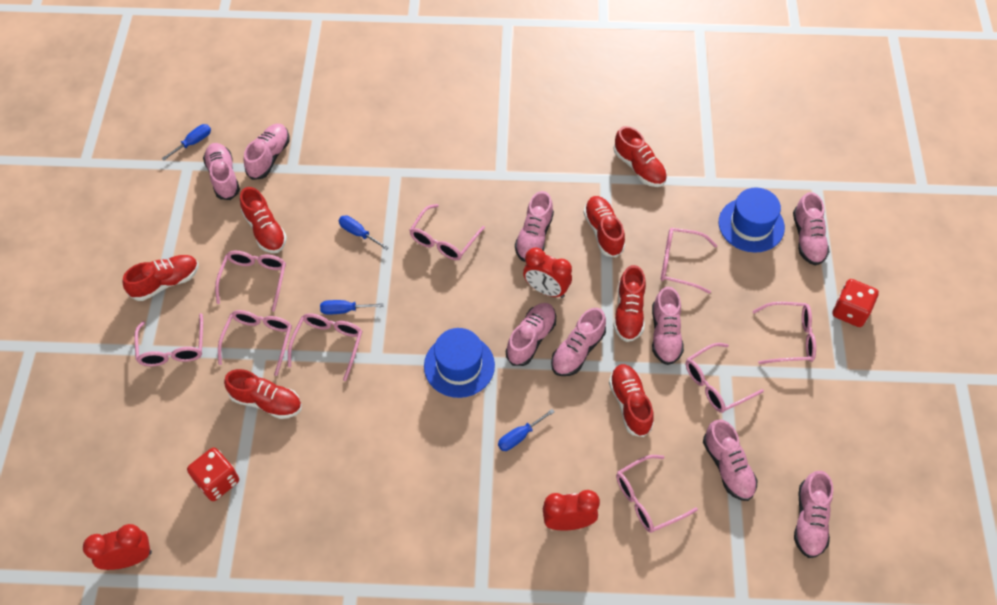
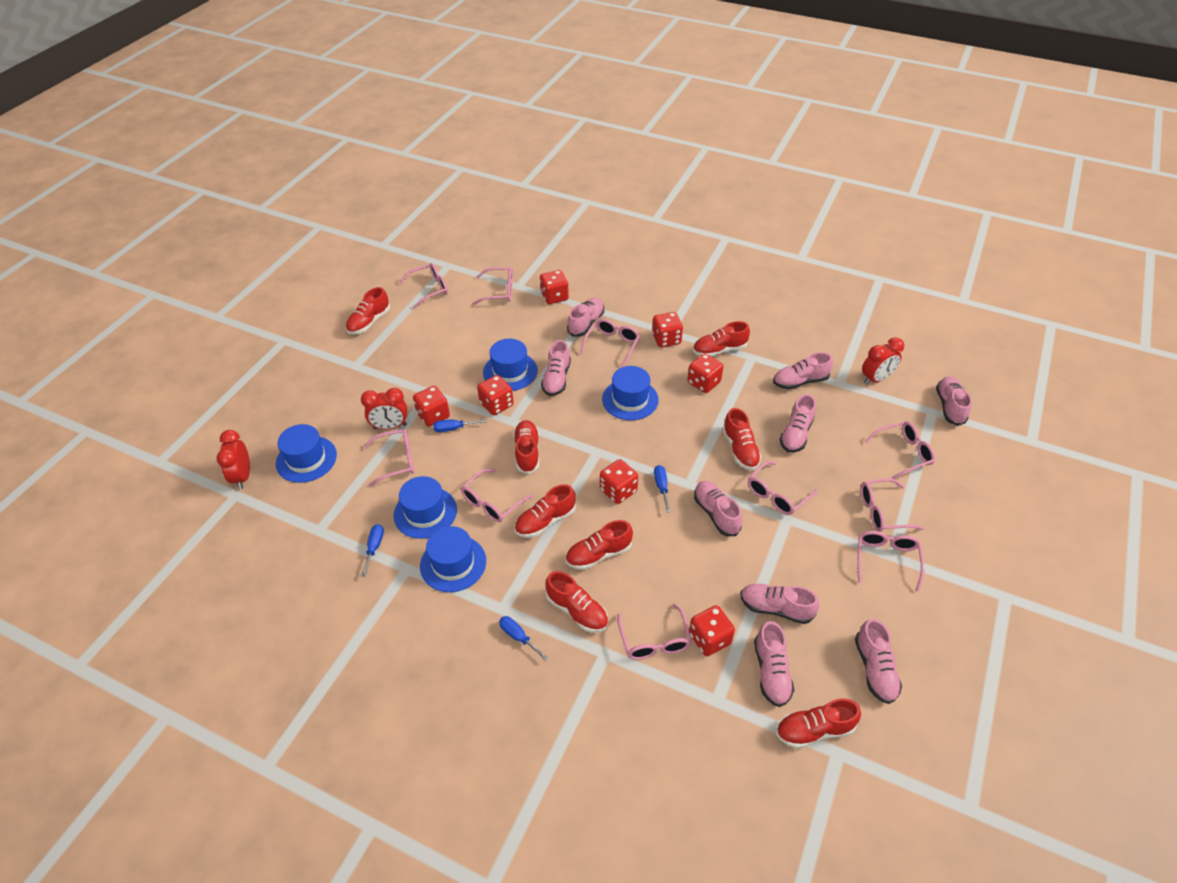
blue hat: [424,328,495,398] [719,187,785,253] = 2 -> [276,424,337,483] [394,476,457,539] [420,526,486,592] [483,339,538,391] [602,366,659,420] = 5
pink glasses: [134,313,203,366] [215,251,286,311] [218,310,292,376] [288,313,362,381] [409,204,485,260] [616,455,698,533] [661,228,718,294] [686,343,764,413] [753,302,816,364] = 9 -> [364,429,414,486] [399,263,448,309] [461,469,533,522] [473,267,513,305] [580,319,640,367] [617,604,691,660] [748,461,818,515] [857,531,924,592] [861,478,925,532] [864,421,935,479] = 10
red dice: [187,448,239,501] [832,279,879,327] = 2 -> [413,386,450,427] [477,375,514,415] [540,270,569,304] [600,459,638,504] [652,312,683,347] [687,353,723,393] [689,605,735,656] = 7
red shoe: [123,255,199,301] [224,369,302,419] [240,187,287,253] [583,196,625,258] [609,364,654,437] [614,126,667,187] [614,265,646,342] = 7 -> [346,287,390,334] [513,420,539,474] [514,484,576,538] [545,571,608,633] [566,520,633,570] [693,321,750,357] [722,408,762,470] [776,698,861,749] = 8

